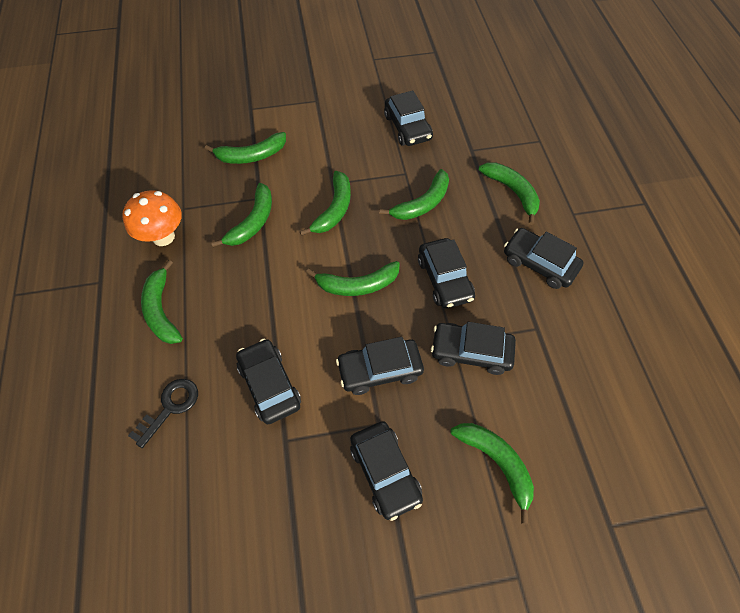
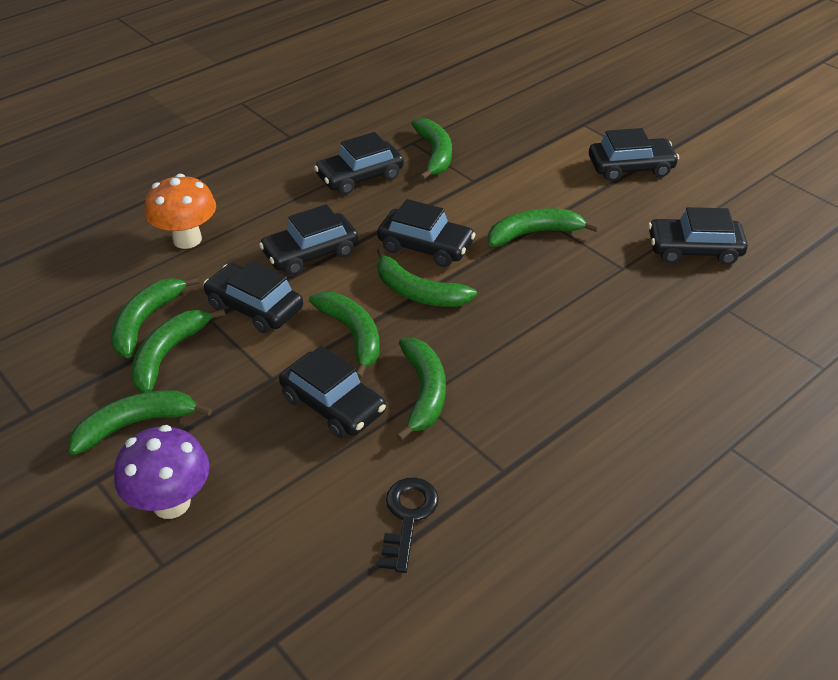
purple mushroom: none = 0 -> [114,425,210,519] = 1

